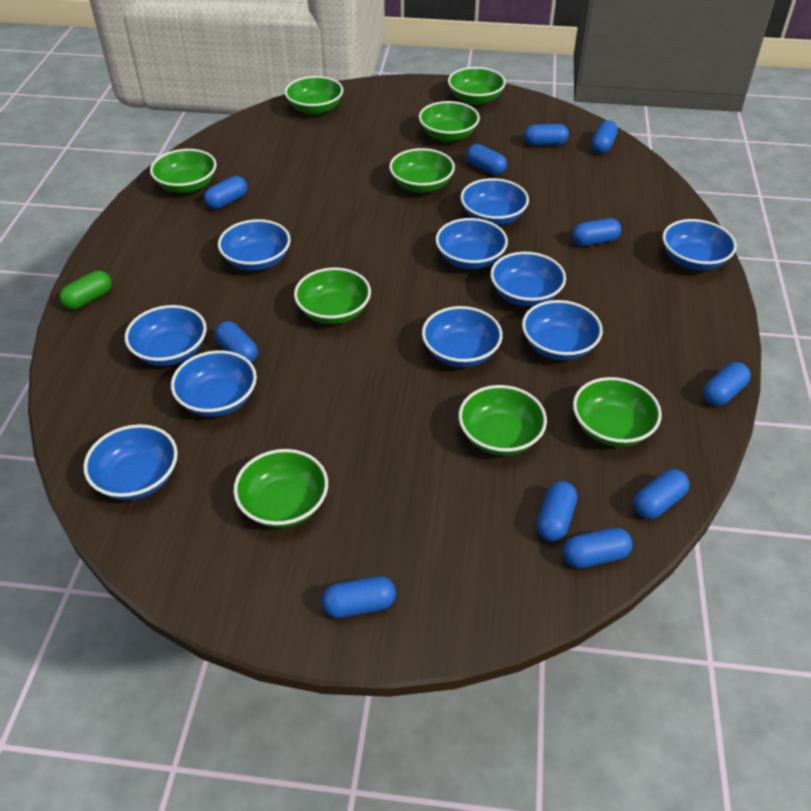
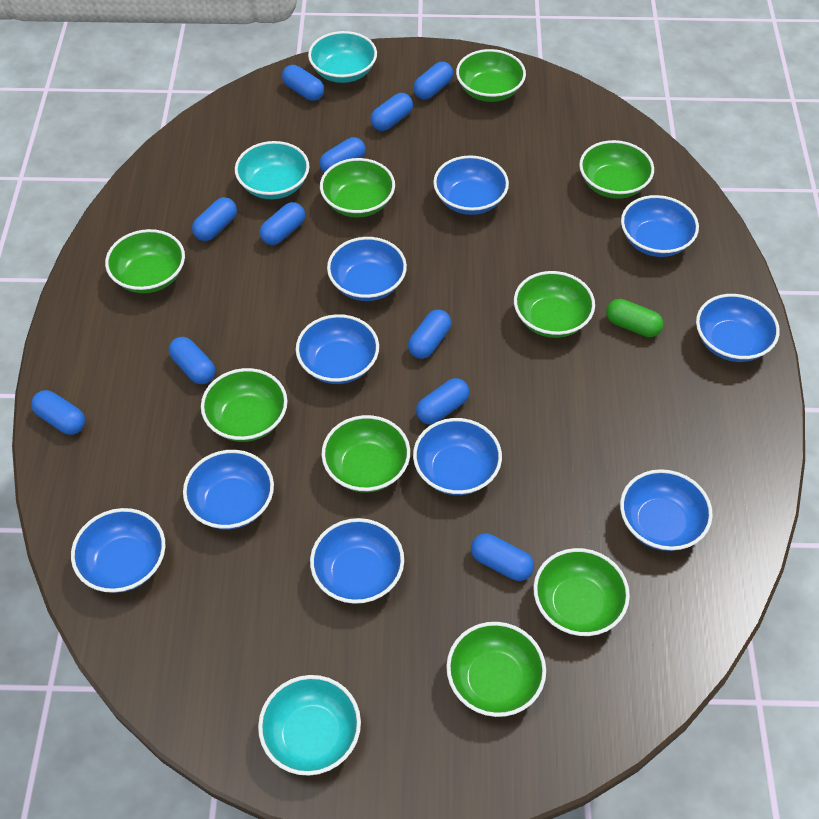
turquoise bowl: none = 0 -> [235,141,309,199] [258,675,361,776] [308,31,377,83] = 3

